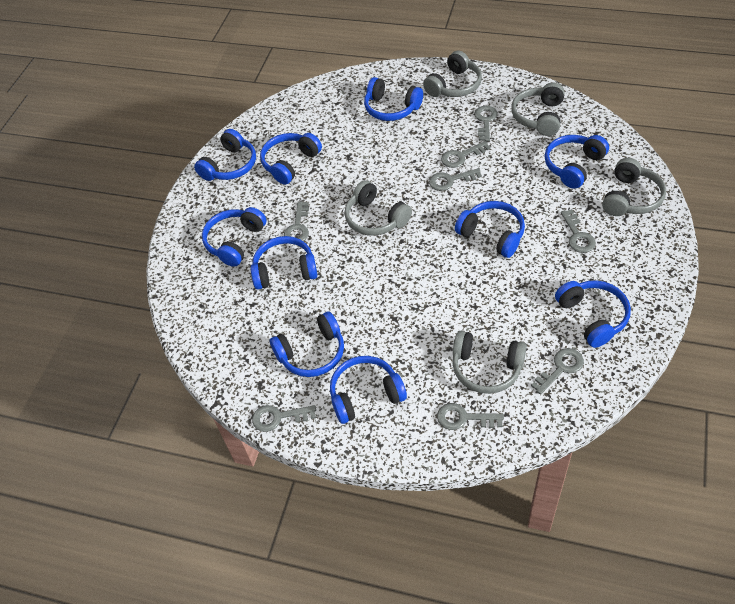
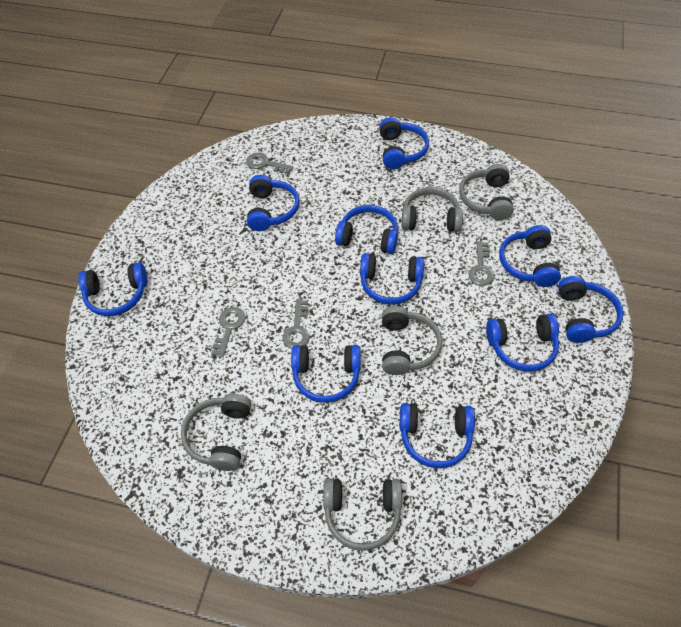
grey key: [252,405,316,432] [284,202,309,241] [429,168,482,191] [437,403,504,430] [441,141,490,168] [475,106,498,141] [531,348,584,395] [561,209,596,253] = 8 -> [211,307,245,358] [246,153,293,174] [283,299,310,349] [469,241,494,286] = 4

